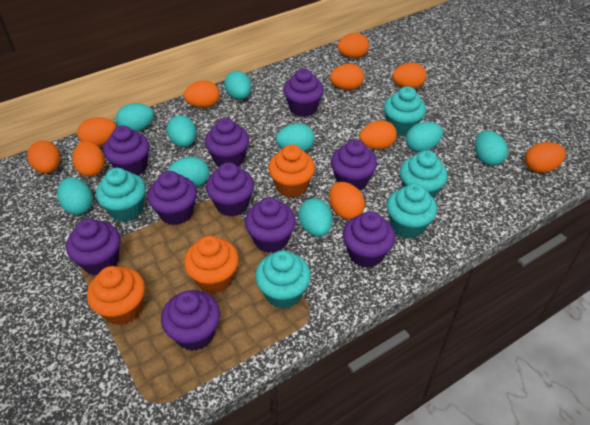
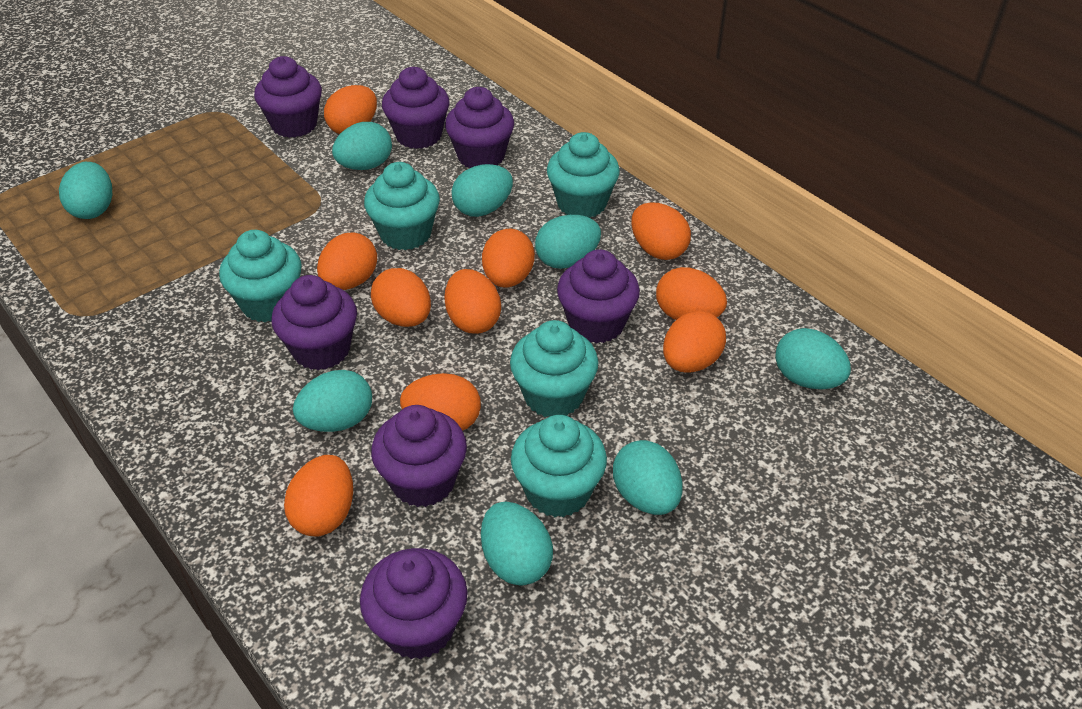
orange cupcake: [87,266,145,325] [184,236,239,293] [268,144,315,198] = 3 -> none = 0
purple cupcake: [66,219,120,275] [103,125,150,176] [147,171,197,225] [161,290,220,351] [205,118,249,167] [206,162,254,217] [245,197,296,253] [283,68,324,117] [331,139,377,191] [343,211,395,268] = 10 -> [254,56,322,138] [272,275,357,370] [360,548,468,660] [371,405,467,507] [382,67,450,149] [445,87,514,168] [557,249,640,343] = 7
turquoise egg: [57,177,93,215] [116,103,154,132] [167,115,196,147] [167,157,209,187] [224,71,251,100] [276,123,315,151] [298,198,333,237] [406,122,443,152] [475,131,508,166] = 9 -> [59,162,112,219] [293,370,372,432] [332,122,392,170] [452,164,513,217] [481,502,553,585] [535,215,601,269] [613,440,682,515] [775,328,851,389] = 8

